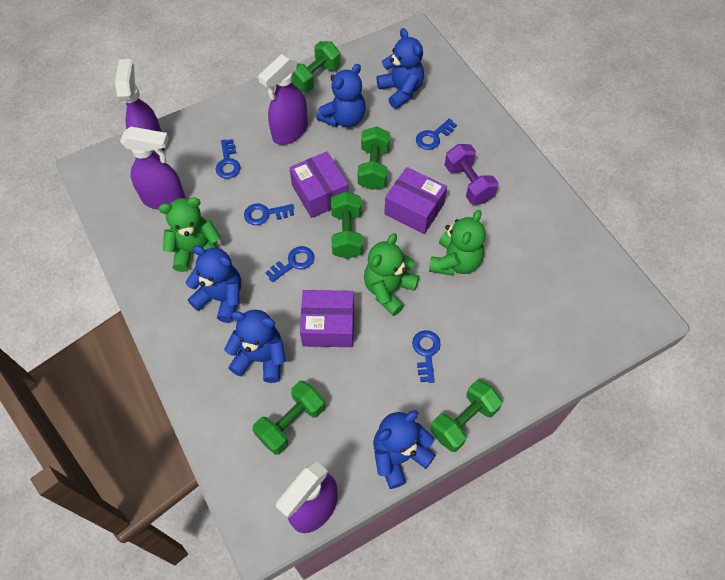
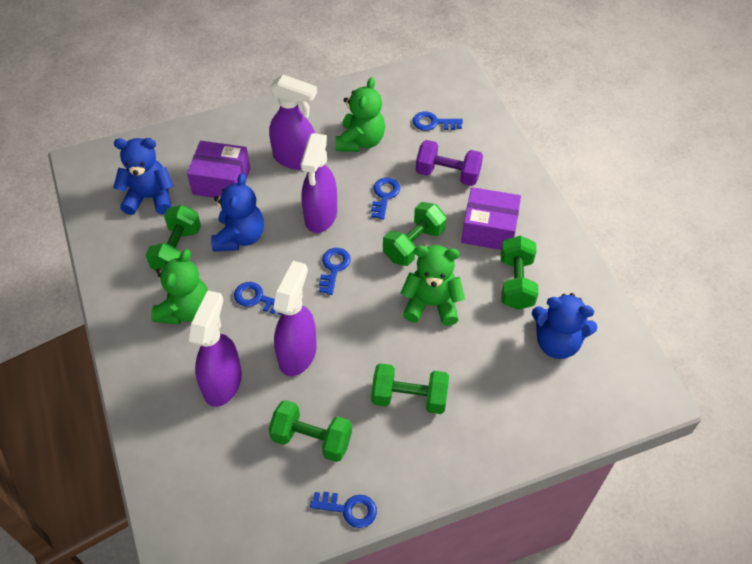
blue teddy bear: [186,246,241,323] [224,310,286,383] [316,64,365,127] [373,410,436,489] [376,28,424,109] = 5 -> [113,138,173,215] [211,173,264,252] [532,293,597,359] = 3
purple box: [289,152,349,218] [300,290,354,347] [384,167,447,234] = 3 -> [187,141,250,198] [461,187,521,250] = 2

